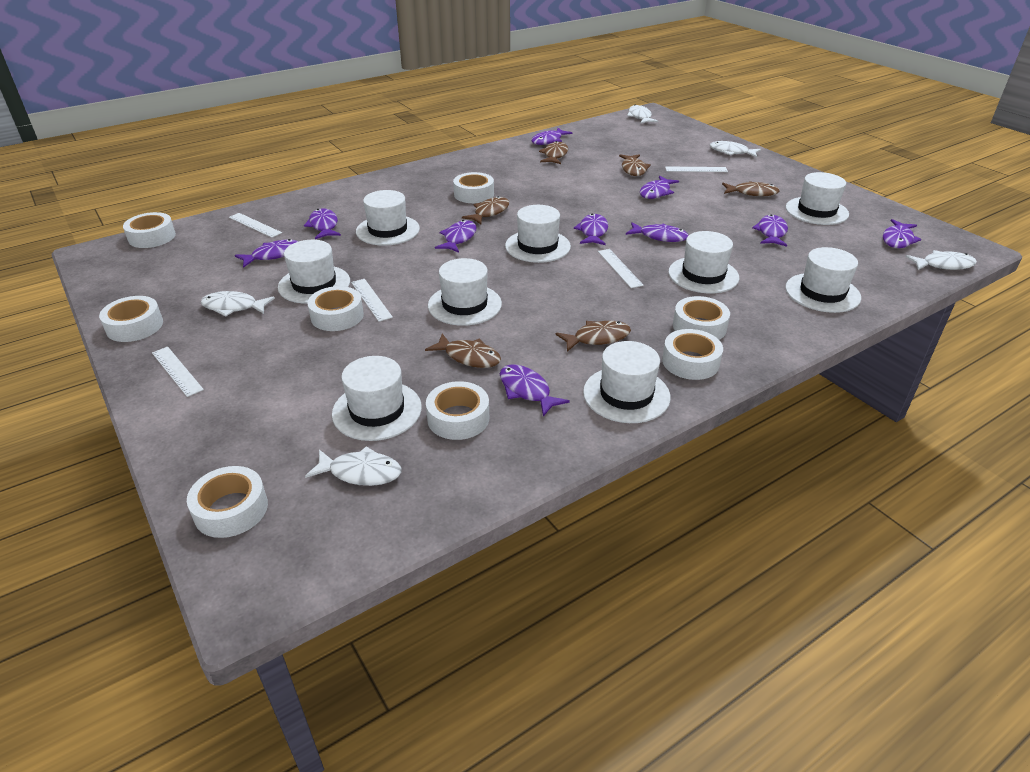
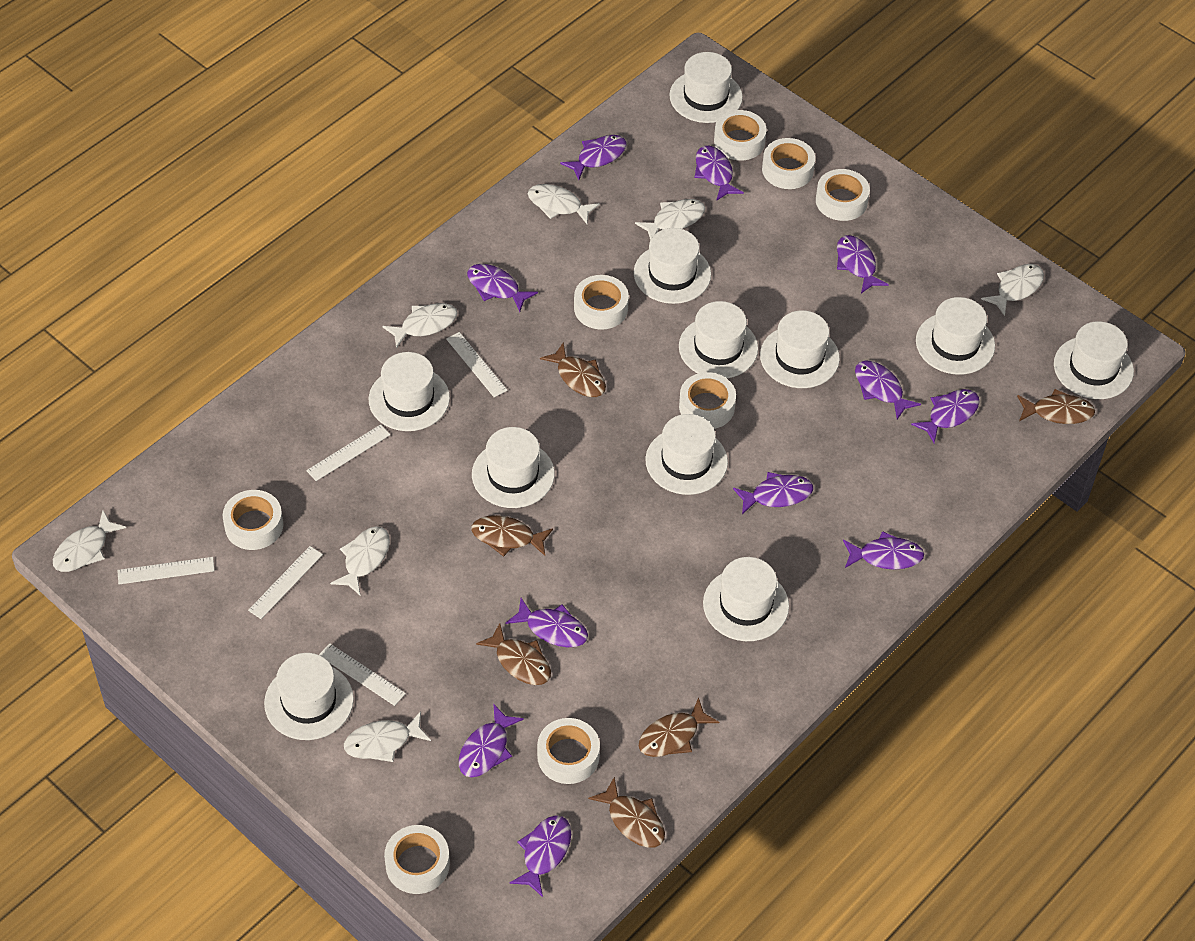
purple fish: [235,239,299,268] [304,208,341,239] [435,220,477,253] [500,365,570,416] [531,128,573,145] [574,214,608,245] [626,222,689,242] [640,175,679,199] [752,214,788,247] [883,219,921,248] = 10 -> [459,704,524,777] [467,264,538,312] [506,598,588,648] [509,815,571,897] [560,135,626,180] [695,146,744,201] [733,472,813,515] [837,235,889,293] [843,531,924,570] [855,361,921,419] [911,389,979,443] = 11
white fish: [201,291,275,317] [305,446,401,486] [627,105,658,124] [710,141,761,157] [905,250,977,270] = 5 -> [53,511,126,572] [330,527,390,595] [344,711,431,762] [382,303,457,349] [528,184,600,224] [635,199,705,240] [981,264,1044,316] = 7
white hat: [278,240,350,304] [332,356,422,441] [356,190,420,246] [428,258,502,326] [505,205,571,263] [583,341,671,423] [668,231,739,293] [785,247,861,313] [786,172,849,225] = 9 -> [264,653,354,740] [369,352,450,431] [472,427,555,508] [634,228,711,304] [645,414,728,495] [669,52,743,123] [679,301,758,378] [703,557,789,641] [760,310,840,388] [916,297,995,375] [1054,321,1134,399] = 11

